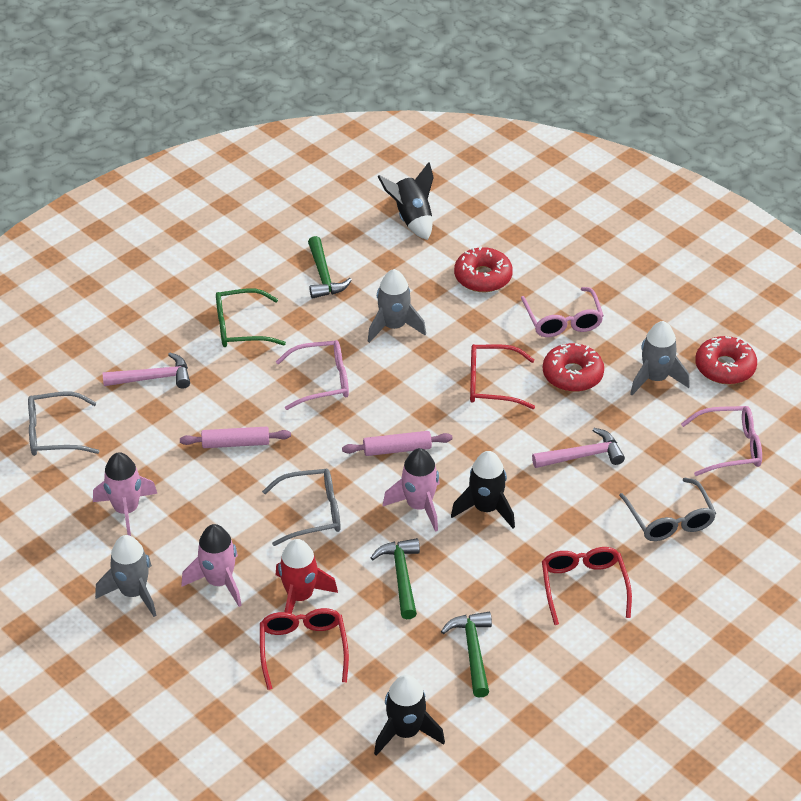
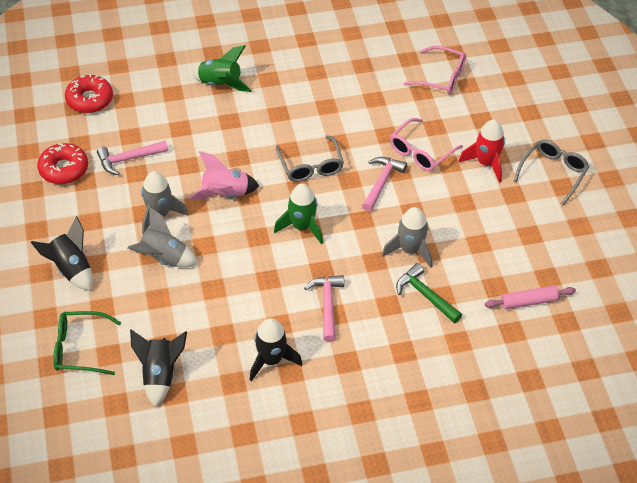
green hammer: [308,236,352,299] [371,538,420,620] [441,612,492,698] = 3 -> [396,263,462,323] = 1
green rocket: none = 0 -> [191,45,252,92] [274,183,323,244] = 2
grey glasses: [28,392,100,456] [262,469,341,546] [619,478,716,541] = 3 -> [276,135,344,182] [514,139,589,206] = 2
pink glasses: [276,340,349,410] [521,287,604,337] [681,406,762,476] = 3 -> [390,118,463,171] [403,46,466,95] = 2
pink hammer: [102,353,190,389] [532,428,625,468] = 2 -> [97,141,168,175] [304,275,344,342] [362,157,407,212] = 3
pink rocket: [93,452,157,536] [181,524,242,607] [383,448,440,532] = 3 -> [189,151,259,199] = 1
pink rolling pin: [180,426,291,448] [342,431,453,456] = 2 -> [485,286,576,309] = 1
red donut: [454,246,513,292] [543,343,604,392] [695,336,757,384] = 3 -> [37,143,88,184] [65,74,113,113] = 2
red glasses: [260,608,349,690] [470,344,535,409] [542,547,632,625] = 3 -> none = 0

